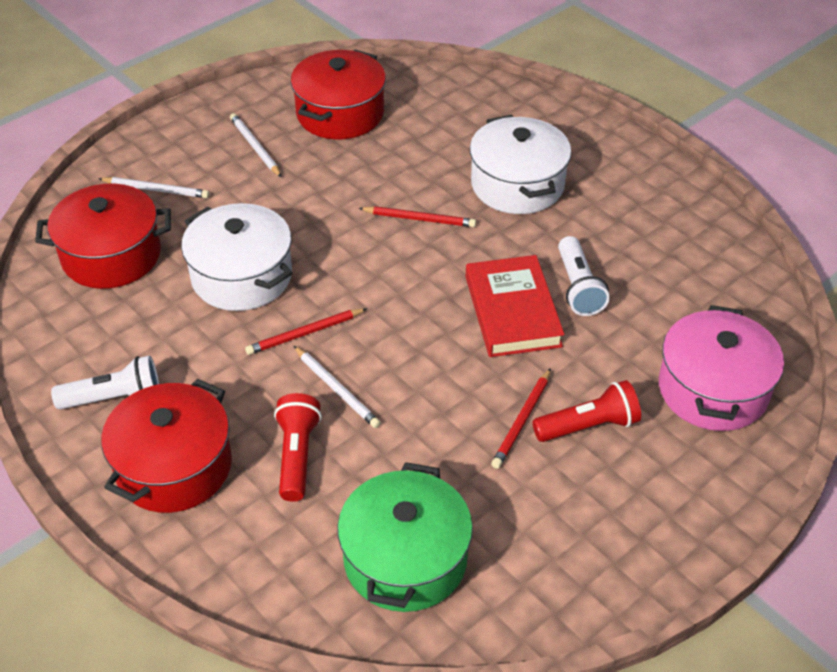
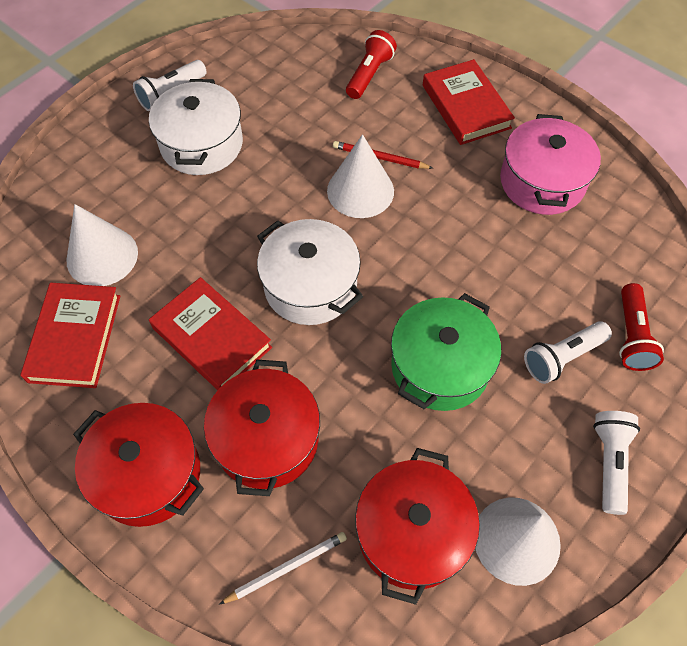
red book: [466,255,564,357] = 1 -> [20,283,120,388] [149,277,272,390] [423,59,515,145] = 3
red pencil: [245,308,367,355] [358,206,476,227] [491,368,551,469] = 3 -> [333,141,433,169] = 1
white cone: none = 0 -> [67,204,138,286] [327,134,394,218] [475,498,561,586] = 3
white flashlight: [51,355,159,410] [558,236,610,316] = 2 -> [133,60,207,111] [524,321,612,384] [593,411,640,515] = 3
white pencil: [98,177,209,198] [230,113,282,177] [294,346,381,428] = 3 -> [219,532,347,604] = 1

